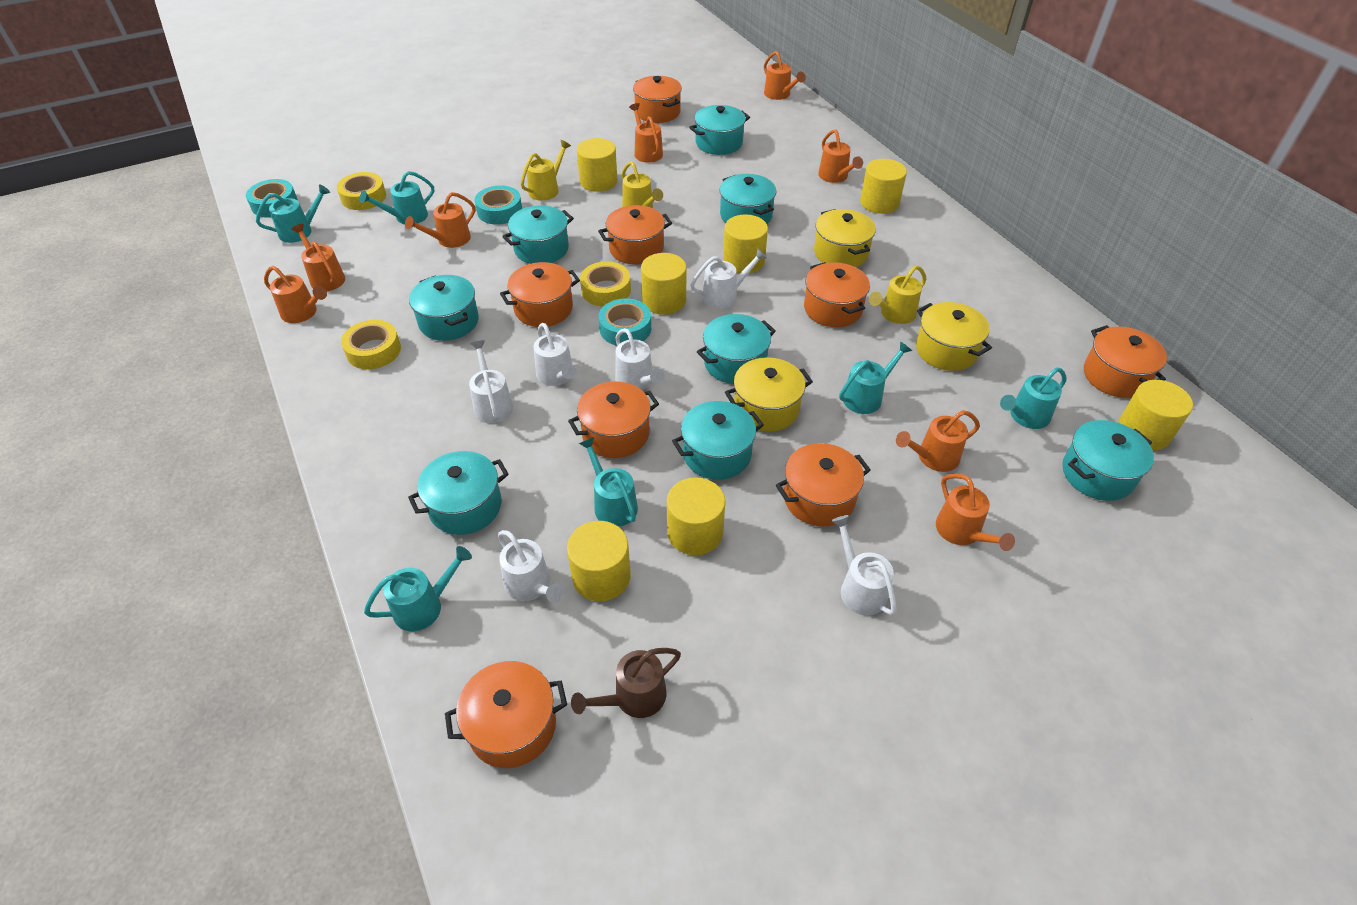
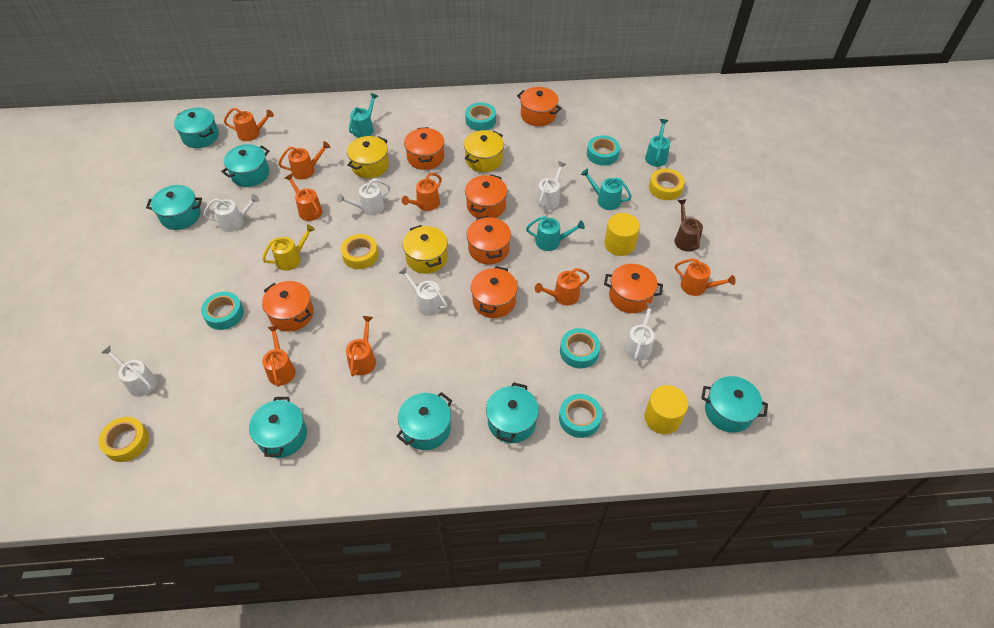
orange pot: [445,661,567,768] [500,262,580,327] [568,381,659,458] [598,205,672,265] [633,76,682,123] [776,443,871,526] [804,262,870,327] [1084,325,1167,398] = 8 -> [262,281,314,332] [404,127,444,170] [465,174,507,218] [466,216,511,264] [471,266,518,318] [517,87,562,126] [604,264,663,313] = 7
turquoise pot: [408,451,509,535] [409,275,479,341] [502,205,574,264] [672,401,764,480] [689,105,750,155] [697,314,776,384] [720,174,777,224] [1062,420,1154,501] = 8 -> [146,185,202,230] [174,108,219,148] [221,144,269,187] [249,397,307,458] [396,392,452,450] [486,382,539,443] [701,376,768,433] = 7
turquoise tape: [246,179,298,218] [475,185,522,225] [599,298,651,346] = 3 -> [201,292,244,330] [465,102,496,131] [559,394,602,438] [560,328,600,369] [587,135,620,166] = 5
turquoise watering can: [256,184,330,243] [360,171,434,225] [364,546,472,631] [579,437,638,527] [839,341,912,414] [1000,367,1067,429] = 6 -> [349,93,378,138] [526,216,585,251] [581,168,632,210] [645,119,670,167] = 4
yellow cylinder: [567,521,631,601] [577,138,618,192] [641,253,687,315] [667,477,725,555] [723,214,768,273] [860,159,907,214] [1118,380,1193,451] = 7 -> [604,213,640,256] [644,385,688,434] = 2
yellow watering can: [521,140,571,201] [622,161,663,208] [869,265,926,324] = 3 -> [262,224,315,271] = 1

